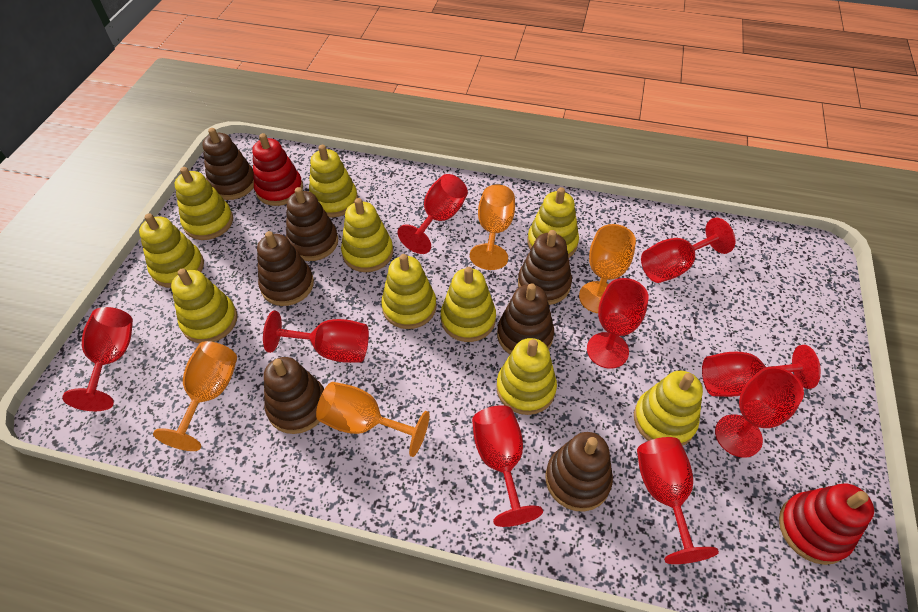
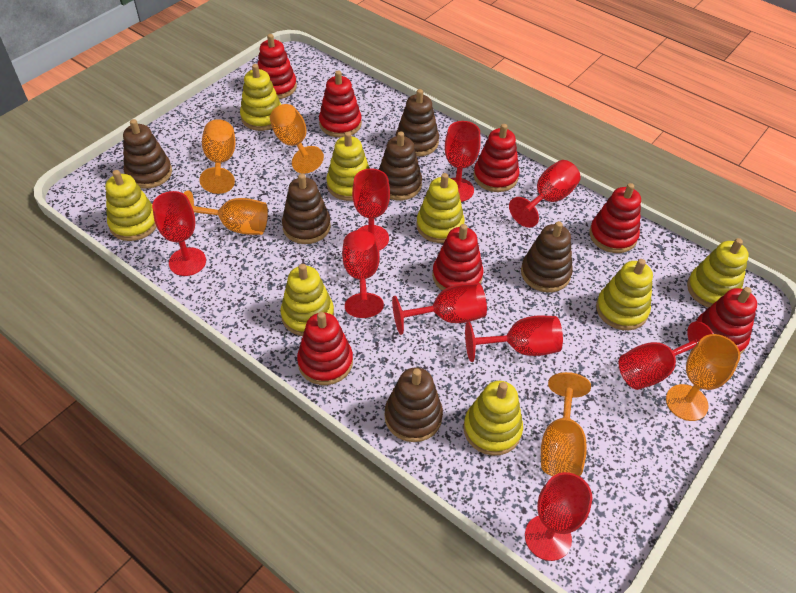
brown stacking toy: [202,128,254,200] [257,231,314,306] [264,357,324,434] [286,187,338,261] [497,283,554,354] [518,230,572,305] [546,432,613,512] = 7 -> [123,119,172,189] [282,174,331,244] [379,131,422,200] [385,367,443,442] [396,89,439,157] [521,221,573,292] = 6
orange goblet: [153,341,237,451] [316,382,430,457] [470,184,515,270] [579,224,636,313] = 4 -> [183,190,268,235] [199,119,236,194] [270,104,324,174] [541,372,591,476] [666,334,740,421] = 5
red stacking toy: [252,133,303,206] [779,483,874,565] = 2 -> [257,34,297,99] [297,312,353,385] [319,71,362,138] [432,224,483,290] [474,124,520,192] [589,183,641,253] [696,287,757,354] = 7
yellow stacking toy: [139,213,204,288] [171,268,237,343] [175,167,233,240] [309,145,358,217] [341,198,393,272] [381,254,437,329] [441,267,496,342] [496,338,557,415] [527,187,579,258] [634,371,703,446] = 10 -> [106,170,156,241] [240,64,281,131] [281,264,334,336] [326,132,369,201] [416,173,465,243] [463,381,523,456] [596,259,653,330] [687,238,749,307] = 8

